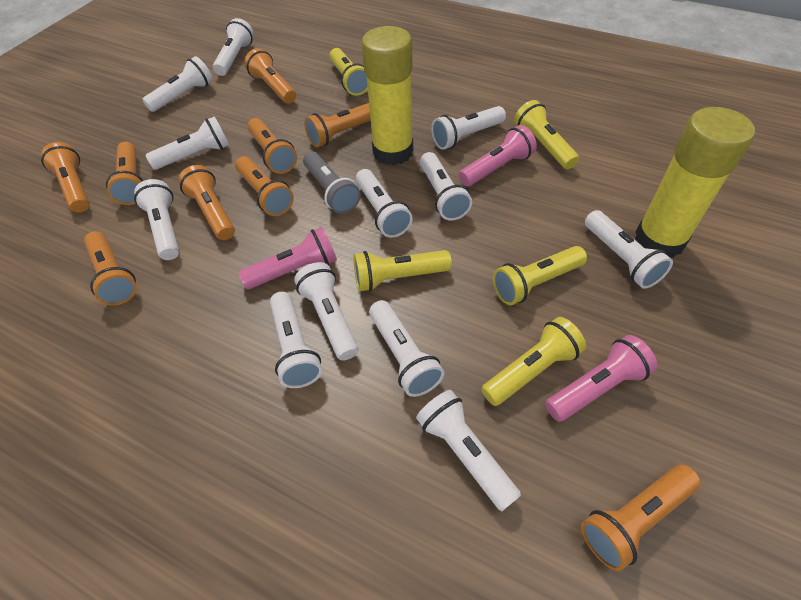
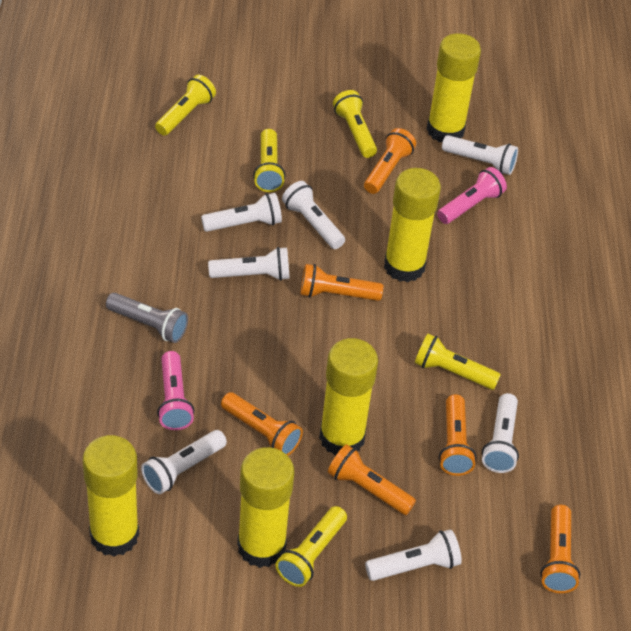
orange flashlight: [41,142,89,213] [84,231,137,306] [106,142,143,205] [178,165,235,240] [235,156,294,216] [244,48,296,104] [247,118,297,174] [304,103,371,147] [581,465,701,571] = 9 -> [221,392,303,456] [300,264,383,301] [328,444,416,515] [364,128,416,194] [439,394,476,476] [540,505,580,593] = 6
pink flashlight: [238,227,337,289] [459,125,537,187] [545,335,657,422] = 3 -> [157,351,195,430] [437,167,507,224] = 2
white flashlight: [134,179,179,260] [142,56,213,112] [146,116,229,170] [213,18,254,76] [270,292,322,388] [294,262,359,361] [356,169,413,238] [369,300,444,397] [416,390,521,511] [420,152,472,221] [431,106,506,150] [585,210,673,289] = 12 -> [141,430,227,494] [201,193,282,232] [208,247,290,281] [282,181,345,249] [365,529,462,581] [442,135,518,175] [482,393,519,473] = 7
yellow glue stick: [362,26,413,165] [635,107,755,258] = 2 -> [83,435,139,557] [237,447,294,568] [319,338,378,456] [384,168,441,282] [427,33,481,142] = 5

